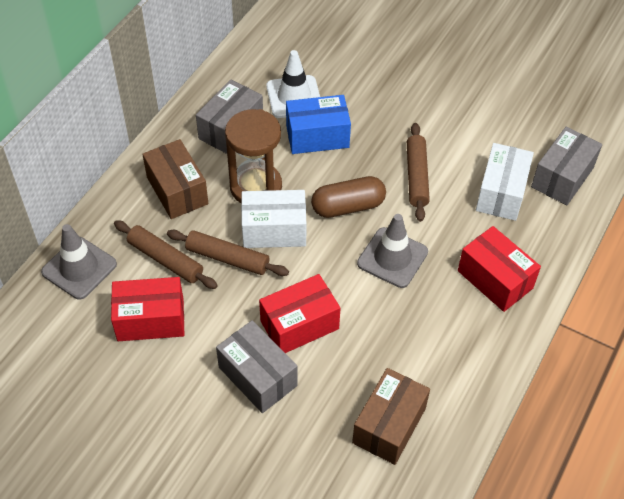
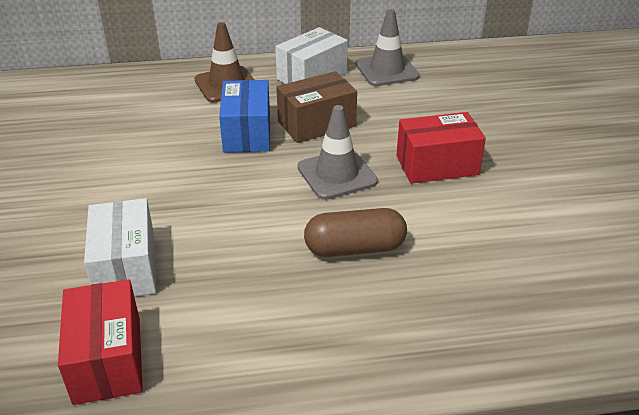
brown box: [142,139,209,219] [352,368,430,465] = 2 -> [276,71,357,143] = 1
brown hourglass: [225,109,282,204] = 1 -> none = 0
brown rolling pin: [114,220,218,289] [167,230,289,276] [407,123,430,222] = 3 -> none = 0
brown traffic cone: none = 0 -> [194,22,254,102] = 1
grey box: [196,79,263,154] [216,320,298,413] [531,127,602,205] = 3 -> none = 0
red box: [111,277,184,341] [259,274,341,353] [458,226,541,312] = 3 -> [58,279,143,405] [396,112,486,184] = 2
white traffic cone: [266,50,320,118] = 1 -> none = 0

